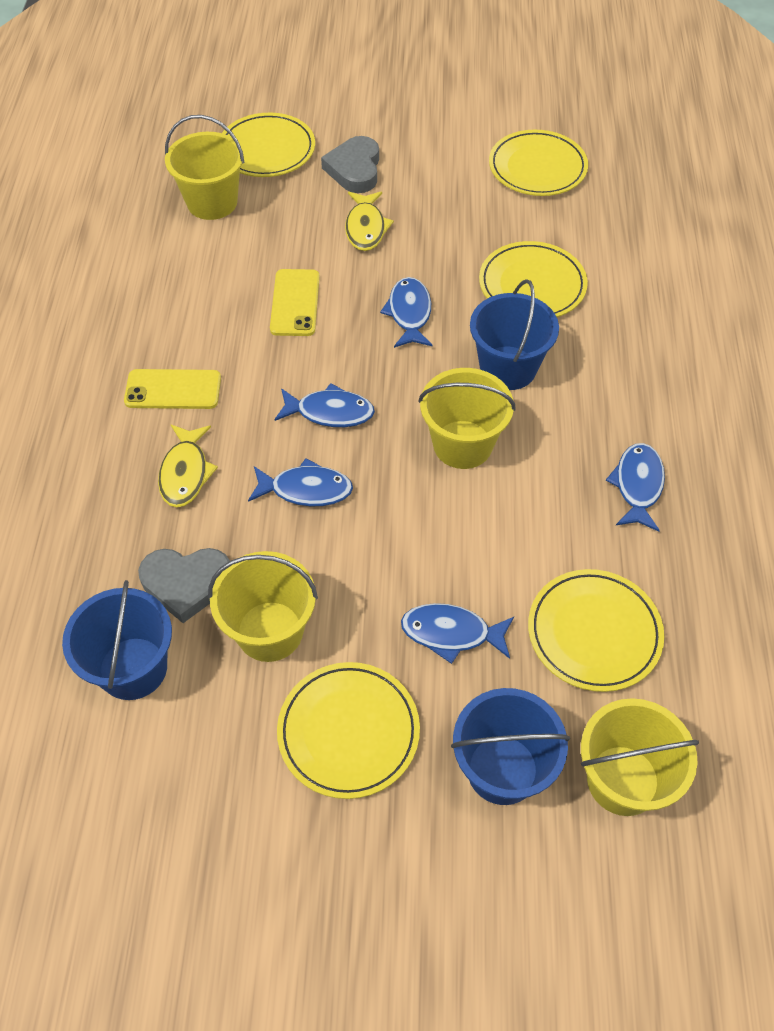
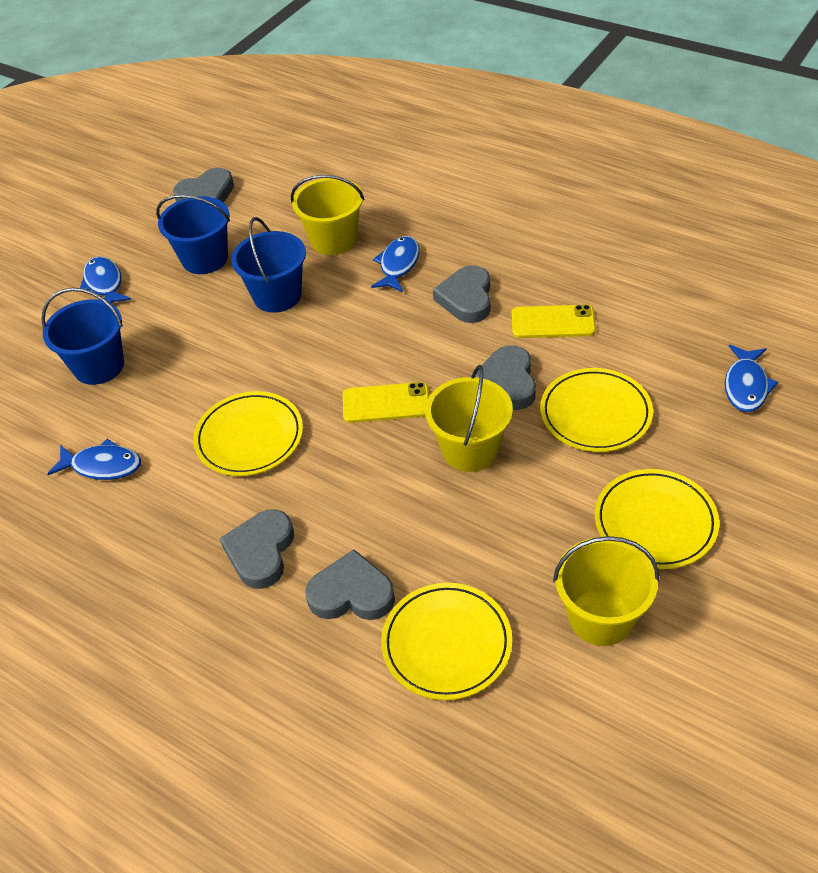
blue fish: [248,458,353,506] [274,383,375,427] [380,277,432,348] [401,603,514,664] [606,443,665,532] = 5 -> [47,439,141,480] [80,257,131,304] [371,236,420,292] [725,345,778,412] = 4
grey heart: [138,548,230,623] [321,136,379,193] = 2 -> [173,168,234,203] [219,509,294,589] [305,550,395,620] [433,265,490,323] [475,345,536,410] = 5
yellow bucket: [165,115,244,220] [208,551,318,662] [418,368,516,469] [581,698,699,816] = 4 -> [291,175,364,255] [425,365,513,472] [553,536,659,646] = 3
yellow fish: [158,425,218,507] [345,191,394,251] = 2 -> none = 0
yellow plate: [222,113,315,177] [277,662,420,799] [479,241,588,317] [489,130,588,196] [528,569,664,692] = 5 -> [193,391,303,476] [381,583,512,700] [540,368,653,452] [595,469,719,569] = 4

